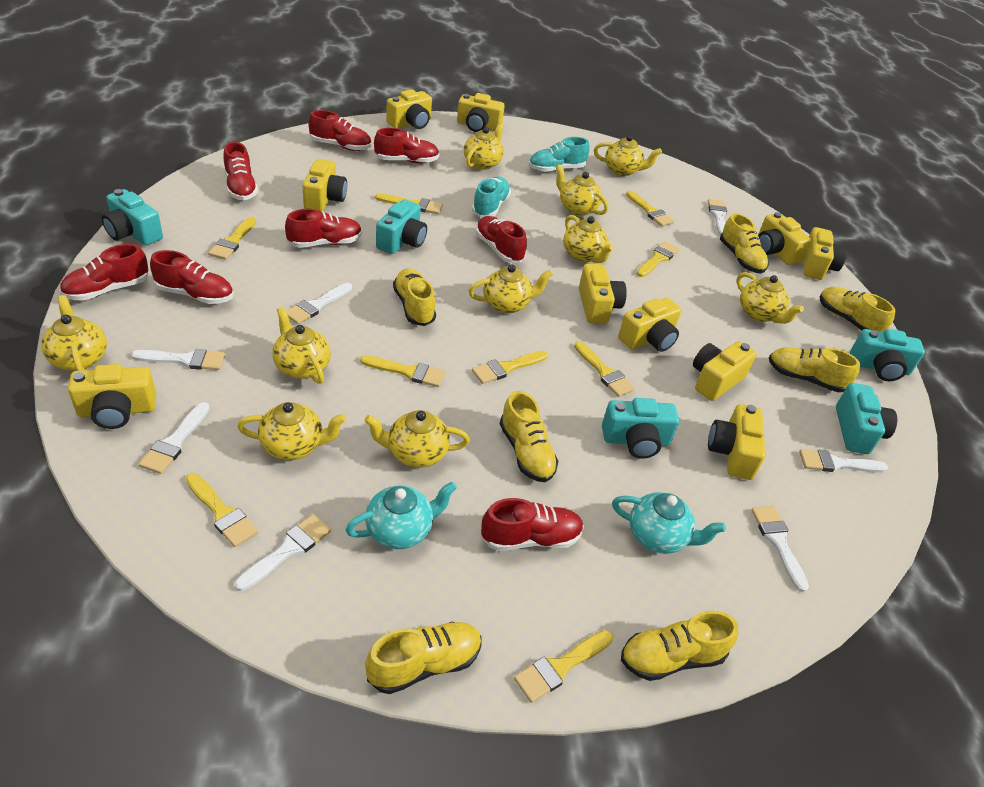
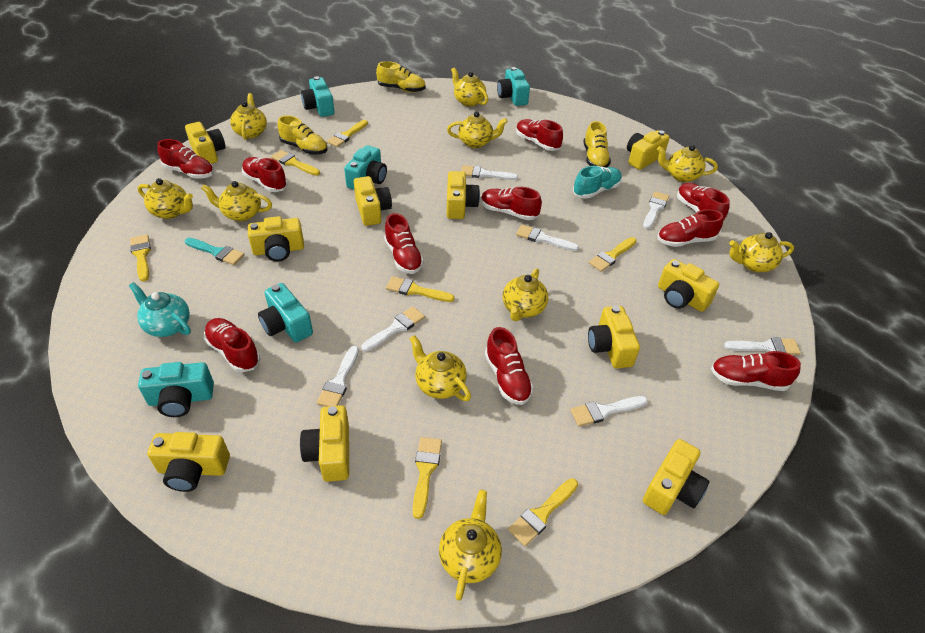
red shoe: [60,244,149,301] [150,250,233,304] [224,142,258,200] [285,209,362,248] [308,110,371,151] [374,128,439,163] [476,216,527,263] [481,498,584,551] = 8 -> [157,139,214,179] [204,318,260,372] [242,157,287,192] [384,213,424,274] [481,187,542,220] [485,327,534,405] [516,119,563,151] [657,209,723,247] [677,183,730,221] [711,351,801,391] = 10
turquoise brush: none = 0 -> [185,238,245,265] = 1
turquoise shoe: [472,177,511,218] [529,137,590,172] = 2 -> [573,166,622,199] = 1
turquoise teapot: [346,481,457,549] [612,492,726,554] = 2 -> [129,282,191,337] = 1
yellow brush: [186,473,258,547] [208,217,256,260] [360,355,445,387] [375,193,443,214] [472,351,548,384] [514,630,613,703] [574,341,635,397] [626,190,674,227] [637,241,679,277] = 9 -> [130,235,151,282] [271,150,320,176] [327,120,368,147] [386,276,455,302] [413,437,442,519] [508,478,578,546] [589,237,637,272] = 7
yellow shoe: [365,622,482,694] [393,268,436,326] [500,391,558,482] [621,611,738,681] [720,213,768,274] [769,347,860,392] [820,287,895,332] = 7 -> [278,115,327,155] [376,61,425,92] [583,121,611,168] = 3

